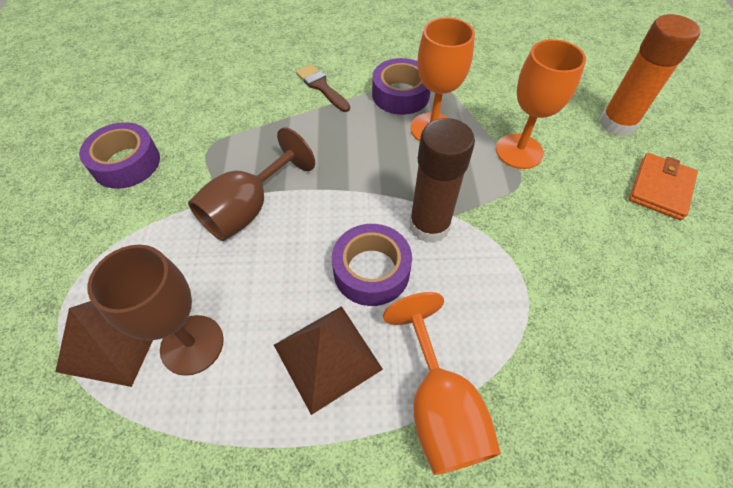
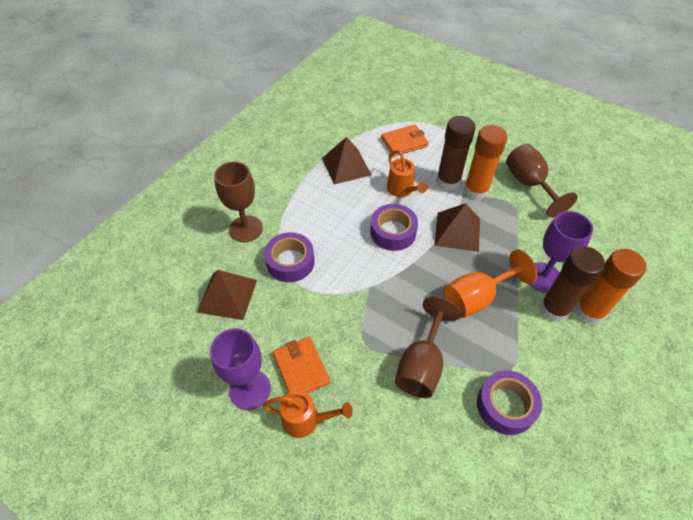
brown brush: [296,64,350,112] = 1 -> none = 0
brown glue stick: [409,118,475,243] = 1 -> [436,116,476,191] [539,246,605,322] = 2
brown goblet: [87,245,224,376] [188,127,315,241] = 2 -> [214,161,263,242] [395,296,461,398] [506,144,578,218] = 3
brown pyramid: [55,301,153,387] [274,306,383,415] = 2 -> [197,270,257,320] [322,137,371,185] [434,203,480,252] = 3
orange glue stick: [599,14,700,136] = 1 -> [464,125,508,200] [575,249,647,325] = 2
orange goblet: [383,292,501,475] [411,17,475,141] [496,39,586,169] = 3 -> [444,249,537,318] = 1
orange wallet: [629,153,698,220] = 1 -> [273,337,330,393] [381,125,429,156] = 2
orange watering can: none = 0 -> [262,390,353,438] [387,150,427,197] = 2
purple goblet: none = 0 -> [210,328,271,410] [529,211,593,293] = 2

